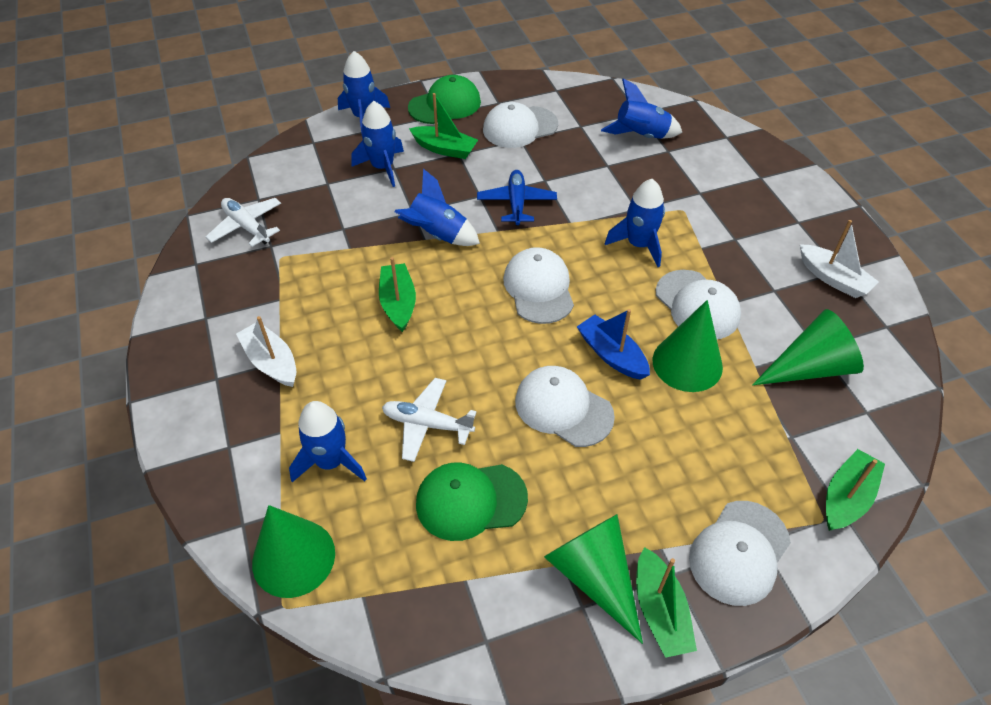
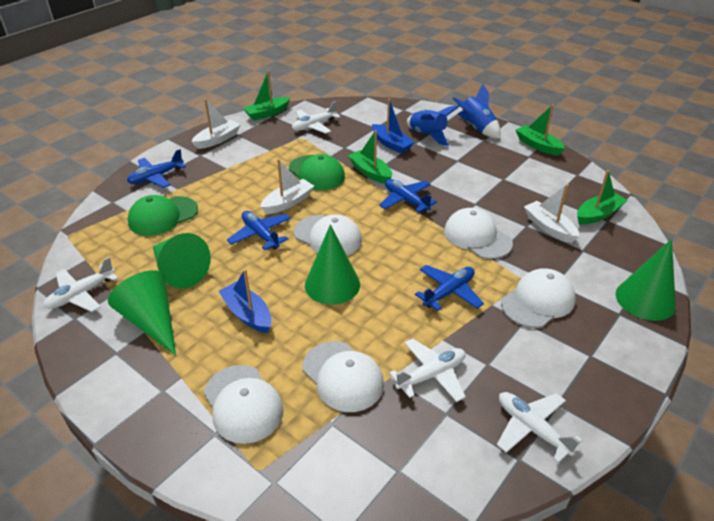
blue boat: [577,309,650,380] = 1 -> [218,269,272,333] [372,99,415,154] = 2
blue plane: [477,170,557,226] = 1 -> [127,149,186,188] [227,211,291,250] [379,179,437,213] [415,265,484,311] = 4
blue rocket: [289,401,367,482] [338,51,390,133] [351,101,404,187] [395,169,480,246] [601,78,683,139] [605,179,665,267] = 6 -> [407,105,459,146] [452,84,501,138] = 2
white boat: [236,316,296,387] [800,220,879,298] = 2 -> [191,99,240,149] [260,159,314,214] [524,184,580,243] = 3
white plane: [206,198,281,247] [382,378,477,462] = 2 -> [43,257,119,312] [292,101,341,134] [389,338,466,402] [497,392,582,463] = 4

